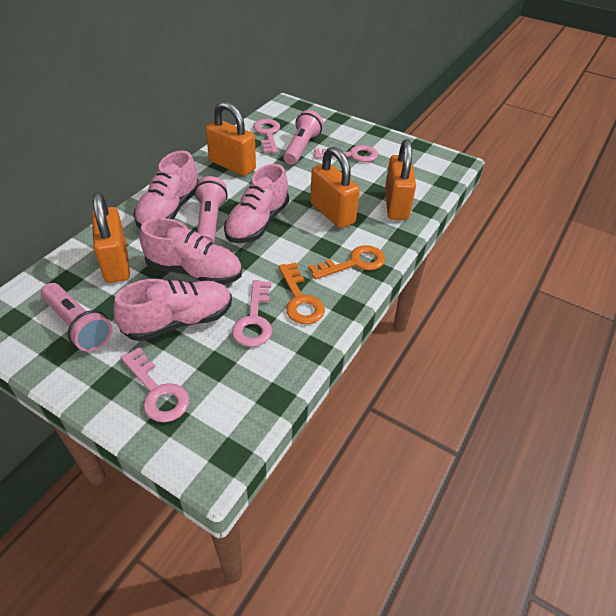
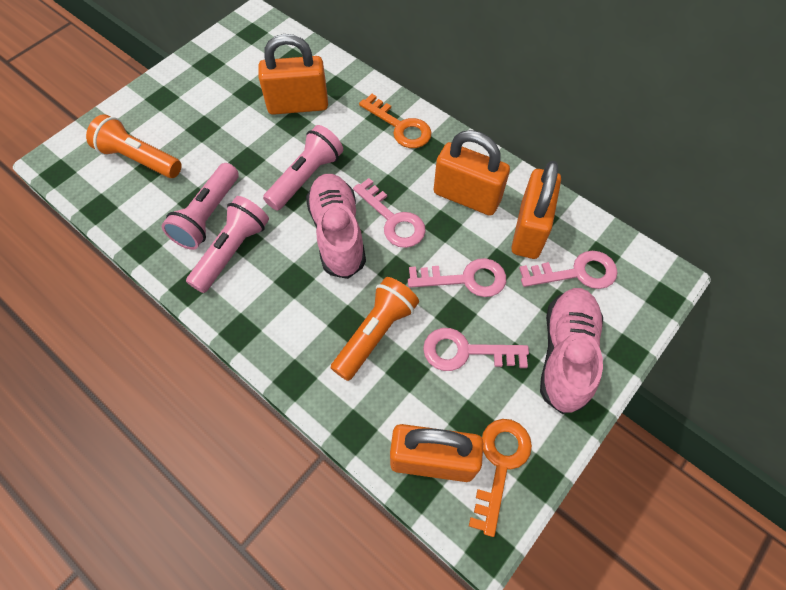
orange flashlight: none = 0 -> [86,114,182,178] [331,277,419,381] = 2
pink shoe: [113,279,232,341] [134,150,199,229] [139,218,242,285] [224,164,289,243] = 4 -> [306,174,366,279] [540,288,603,414] = 2

